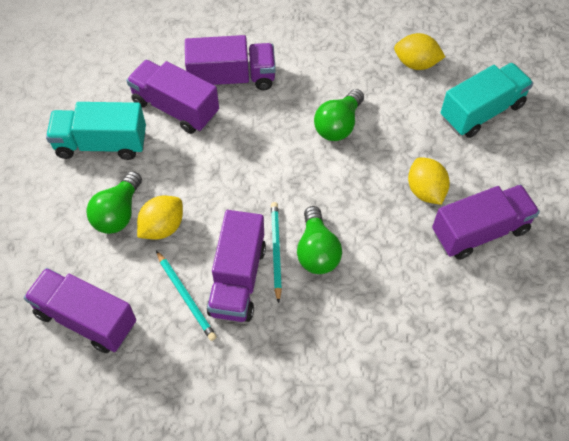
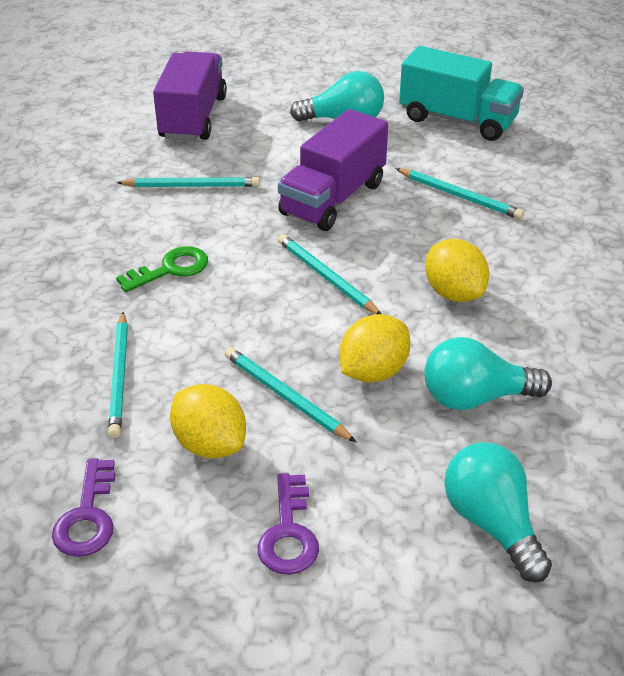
green key: none = 0 -> [116,246,208,292] = 1
green light bulb: [87,171,142,234] [297,206,342,274] [314,89,364,141] = 3 -> none = 0
purple key: none = 0 -> [52,458,116,557] [257,473,319,575] = 2
purple truck: [24,268,136,353] [126,60,219,134] [185,35,276,90] [207,210,266,322] [432,185,540,260] = 5 -> [153,51,227,141] [278,109,388,231] = 2
turquoise light bulb: none = 0 -> [290,71,384,122] [424,337,552,410] [444,442,552,582] = 3
turquoise pencil: [156,251,217,341] [271,202,282,303] = 2 -> [108,312,128,438] [117,177,260,187] [224,347,356,442] [278,234,381,314] [395,168,524,219] = 5
turquoise truck: [46,102,146,160] [441,63,533,138] = 2 -> [399,46,524,141] = 1

